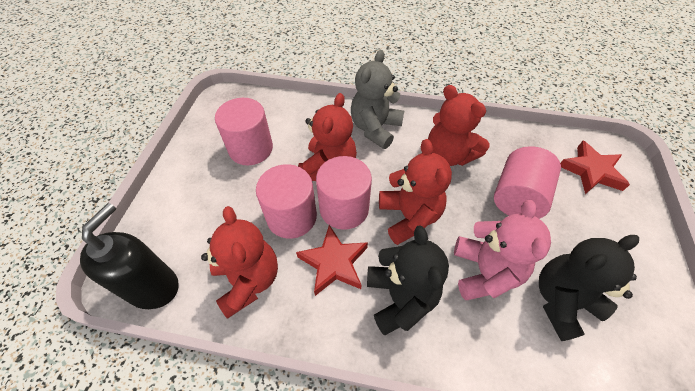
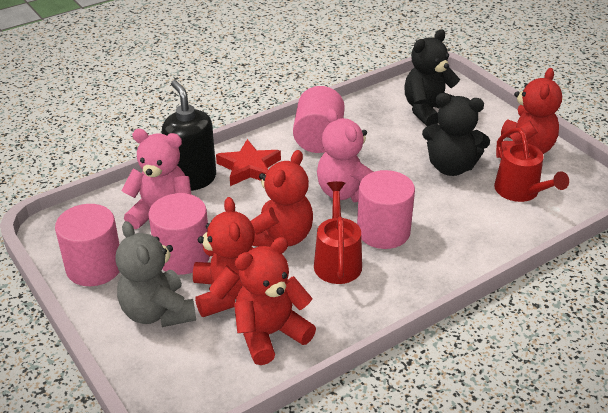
pink teddy bear: [454,200,551,300] = 1 -> [121,129,191,229] [317,109,374,202] = 2
red star: [296,225,368,296] [560,141,630,194] = 2 -> [216,139,281,186] = 1
red watering can: none = 0 -> [314,181,362,284] [494,128,569,202] = 2

